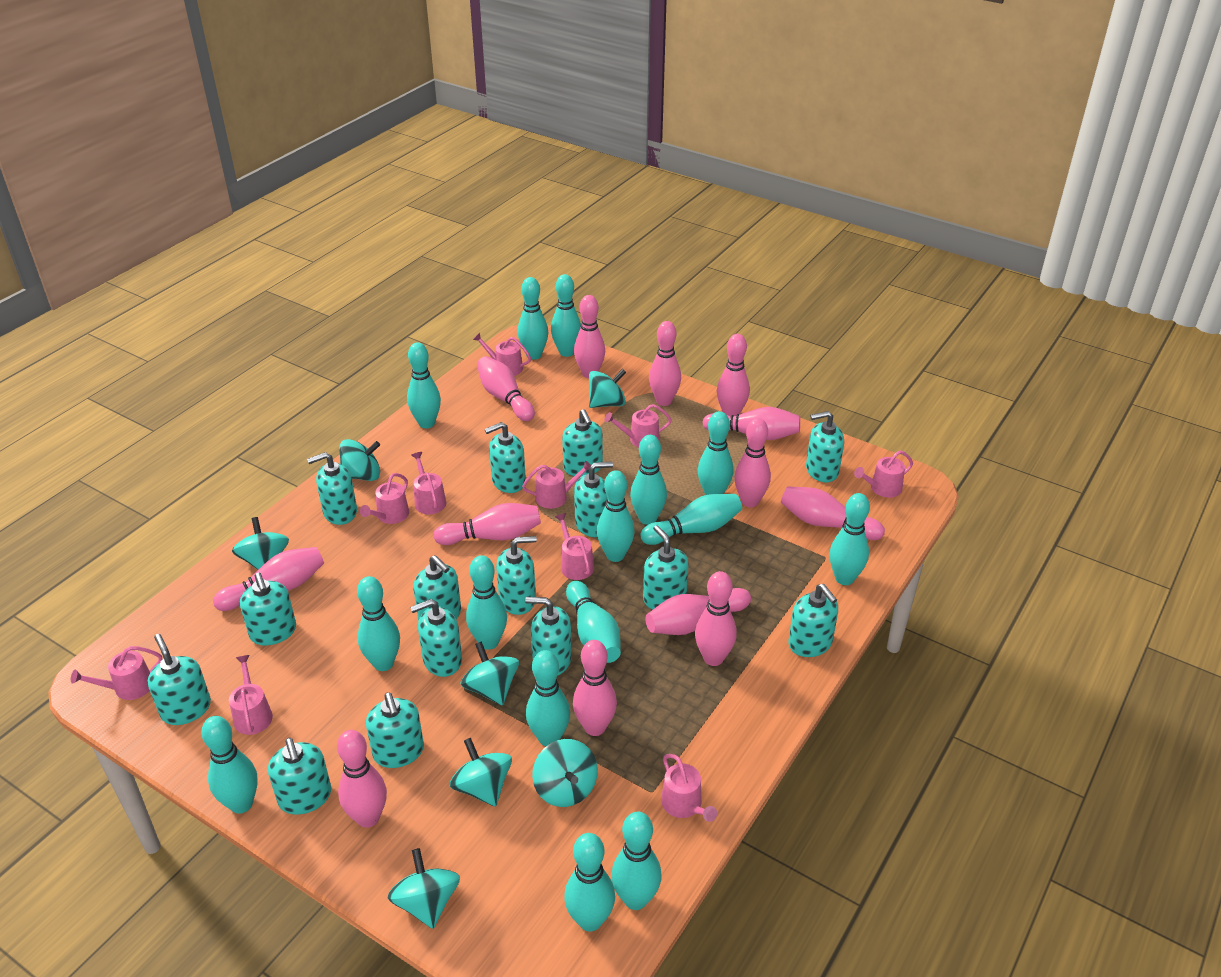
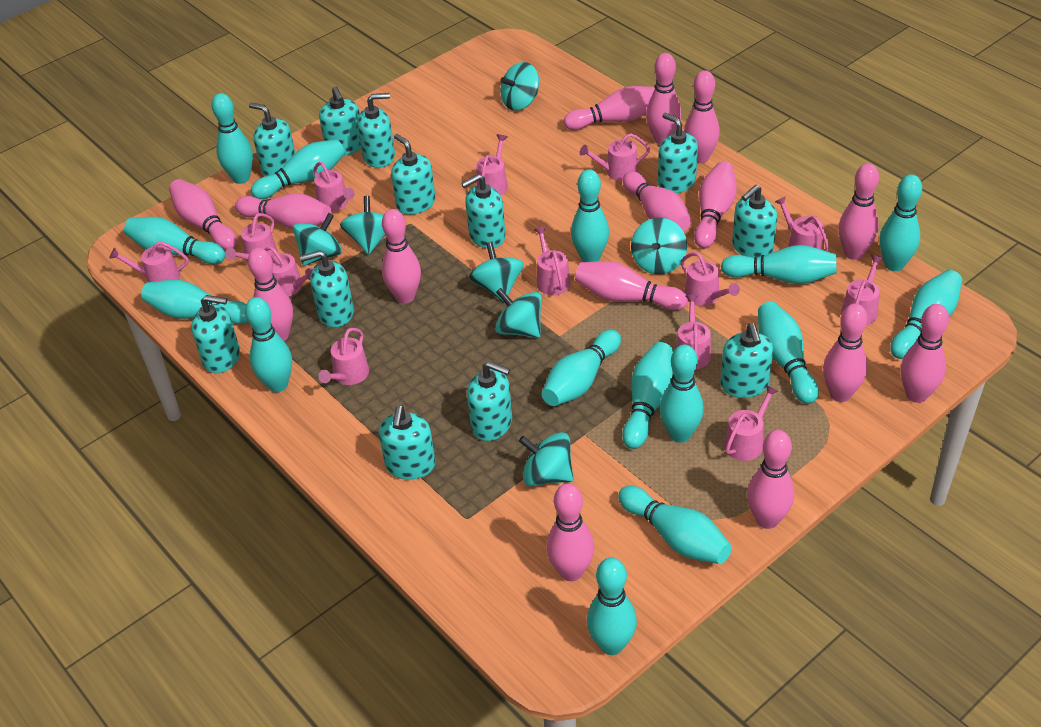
pink bowling pin: [213,547,324,611] [337,730,387,828] [433,503,541,545] [477,356,535,421] [573,640,617,736] [574,295,605,378] [645,588,751,635] [649,321,681,406] [695,571,737,666] [702,407,800,440] [717,334,750,416] [734,418,771,507] [781,486,885,540] = 13 -> [169,179,237,250] [235,193,331,229] [248,248,293,341] [382,209,421,304] [547,483,594,581] [564,86,655,130] [575,261,688,310] [623,171,691,231] [646,53,681,145] [684,70,720,164] [694,162,737,248] [747,430,794,529] [823,304,868,402] [839,163,879,260] [901,304,949,403] = 15
pink watering can: [71,646,162,700] [229,655,273,735] [360,473,409,524] [412,452,446,514] [473,333,531,376] [522,461,591,509] [555,513,594,580] [605,404,672,447] [661,754,717,822] [854,451,913,498] = 10 -> [109,241,188,282] [225,213,278,262] [264,246,313,297] [313,162,355,212] [319,328,369,385] [476,134,508,196] [534,227,571,295] [580,133,650,181] [676,295,711,369] [681,252,740,306] [724,385,778,461] [775,196,829,251] [841,255,884,326] = 13
turquoise soap dispenser: [148,634,211,725] [240,573,296,645] [268,738,331,815] [307,452,357,525] [366,693,424,768] [410,599,462,677] [413,555,461,621] [484,422,526,493] [496,536,537,615] [525,597,572,676] [562,409,603,476] [574,462,613,537] [643,525,689,609] [788,584,838,657] [806,411,844,482] = 15 -> [191,295,240,373] [249,103,295,176] [300,250,354,327] [319,86,361,155] [357,93,395,168] [379,405,435,480] [391,134,436,215] [461,174,506,248] [467,361,512,441] [658,112,698,193] [720,323,773,398] [732,185,777,258] = 12

